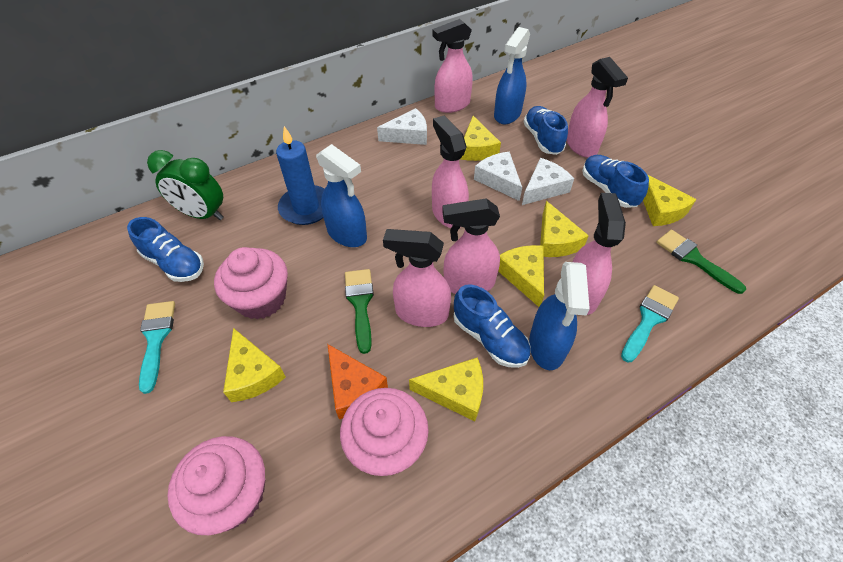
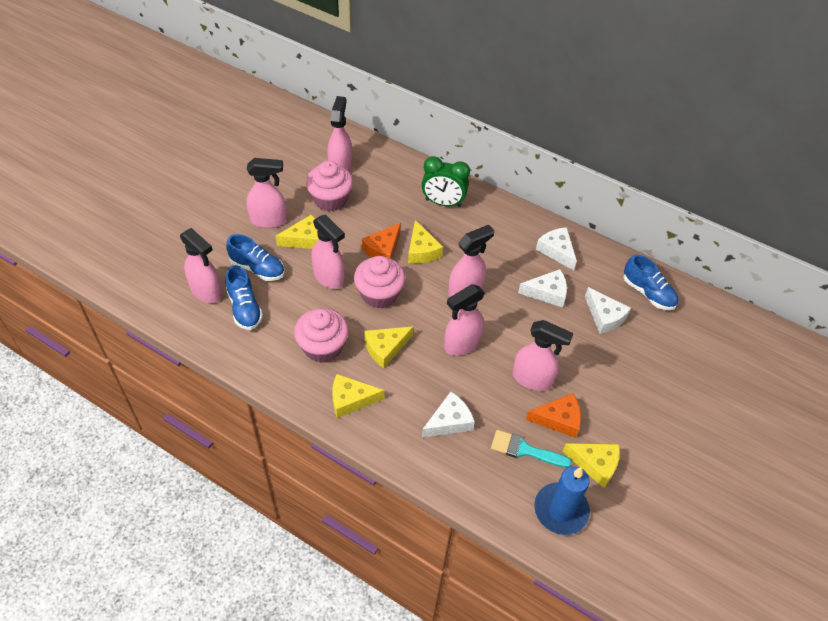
blue shoe: [127,217,204,282] [454,284,531,368] [523,106,568,155] [582,155,649,208] = 4 -> [225,265,263,330] [226,234,285,281] [623,255,678,310] = 3
blue spray bottle: [316,144,367,247] [494,27,530,124] [529,262,590,370] = 3 -> none = 0
green brush: [345,269,374,354] [656,230,746,294] = 2 -> none = 0
orange cheese: [328,344,388,419] = 1 -> [362,223,401,259] [526,393,581,438] = 2
pink spray bottle: [383,229,451,327] [432,116,469,228] [433,19,473,113] [442,198,500,294] [567,57,628,158] [572,193,626,315] = 6 -> [180,228,222,303] [246,158,287,228] [311,214,345,289] [328,96,352,171] [444,284,485,356] [448,225,495,297] [513,320,574,391] = 7
turquoise brush: [139,301,175,394] [621,285,679,362] = 2 -> [491,430,572,468] = 1
white cheese: [377,108,427,145] [474,152,522,201] [522,158,574,205] = 3 -> [422,392,475,438] [518,269,567,308] [536,227,577,271] [585,287,631,334] = 4
yellow cheese: [223,328,286,402] [409,357,483,421] [460,116,501,161] [498,245,544,307] [540,201,589,257] [643,175,696,226] = 6 -> [276,214,319,249] [332,374,385,418] [365,326,413,368] [408,220,443,263] [562,443,620,488] = 5

